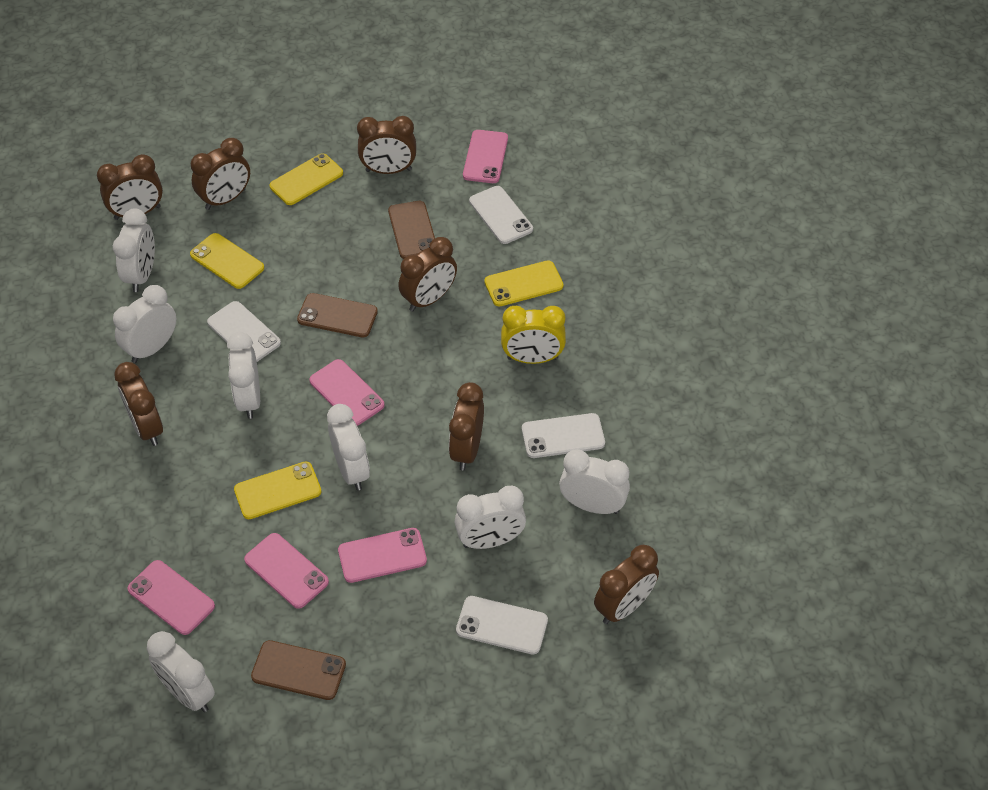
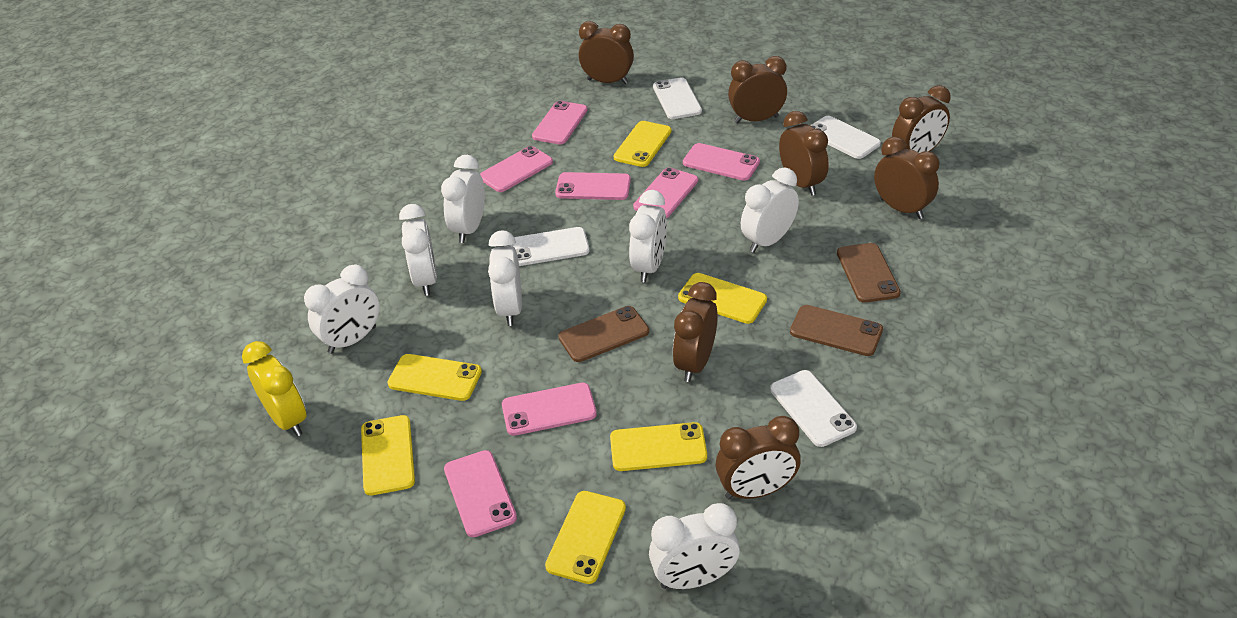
pink phone: [128,560,215,635] [244,533,329,609] [309,359,385,426] [338,528,427,583] [463,130,508,183] = 5 -> [444,450,517,537] [480,146,553,192] [502,383,597,436] [532,101,588,144] [555,172,631,200] [633,167,698,218] [683,143,760,181] = 7
yellow phone: [190,233,264,289] [234,461,322,519] [269,153,343,205] [484,260,563,307] = 4 -> [361,415,415,496] [387,354,482,401] [545,491,626,584] [610,422,707,471] [614,121,671,167] [678,273,767,324] = 6

